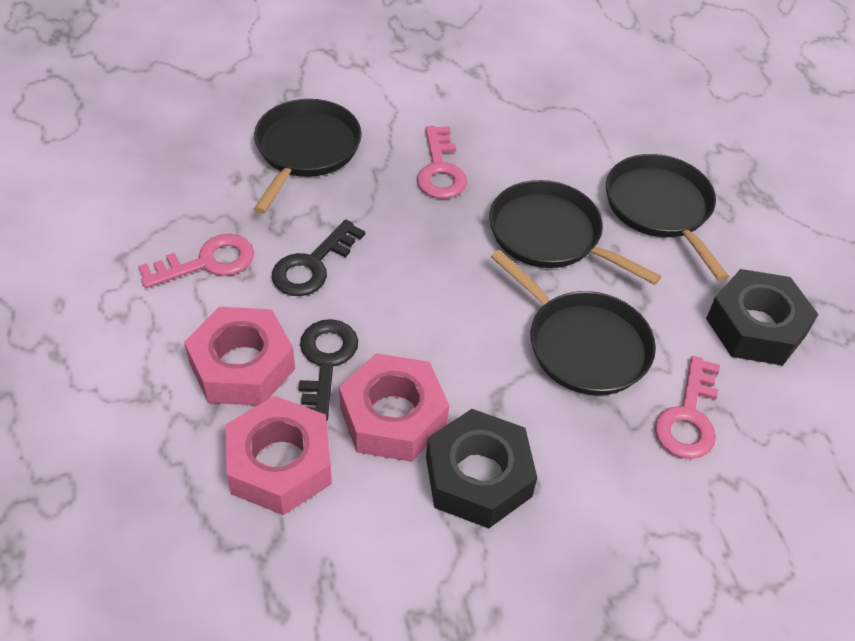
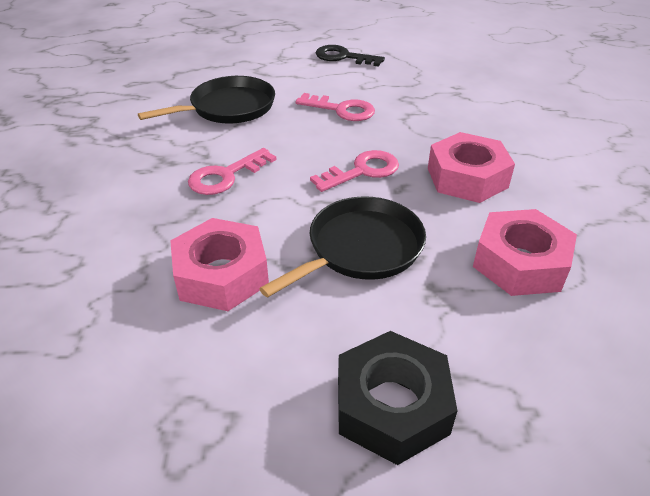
black key: [272,220,365,296] [299,319,358,421] = 2 -> [316,45,385,67] = 1
black nut: [426,409,537,528] [706,269,818,366] = 2 -> [338,331,457,465] = 1
black pan: [254,99,362,214] [489,180,661,285] [491,250,656,396] [606,154,729,281] = 4 -> [138,76,275,123] [259,196,426,298] = 2

